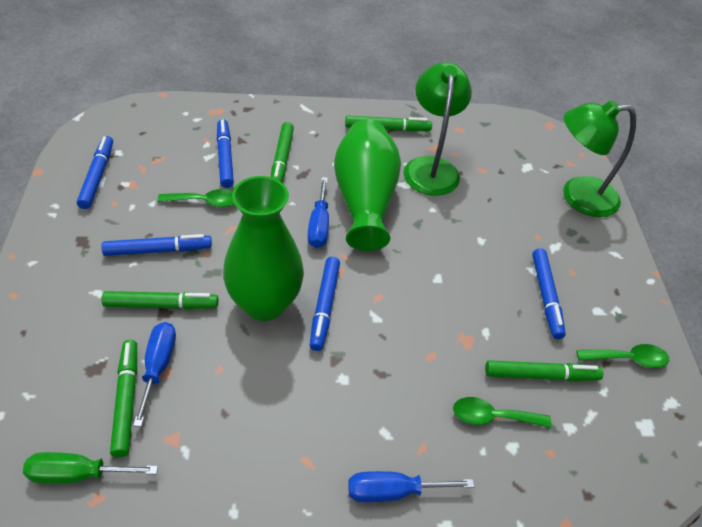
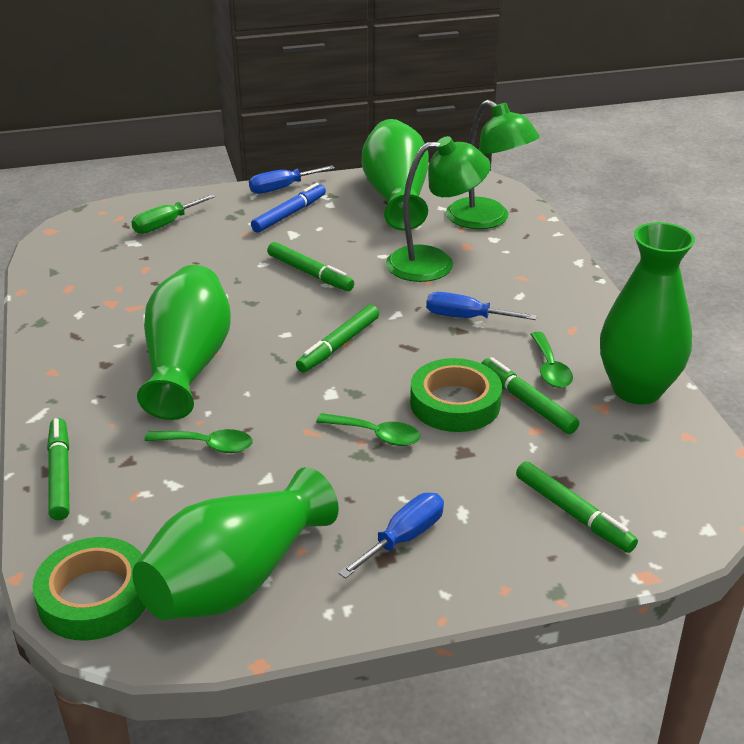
blue marker: [77,136,113,209] [101,234,212,256] [217,119,234,188] [310,257,340,351] [532,248,566,339] = 5 -> [251,183,326,233] = 1
green tape: none = 0 -> [33,537,146,641] [410,358,502,432] = 2
green vase: [223,176,304,321] [334,119,401,251] = 2 -> [132,467,339,620] [137,265,231,420] [362,119,428,231] [600,222,695,404] = 4

